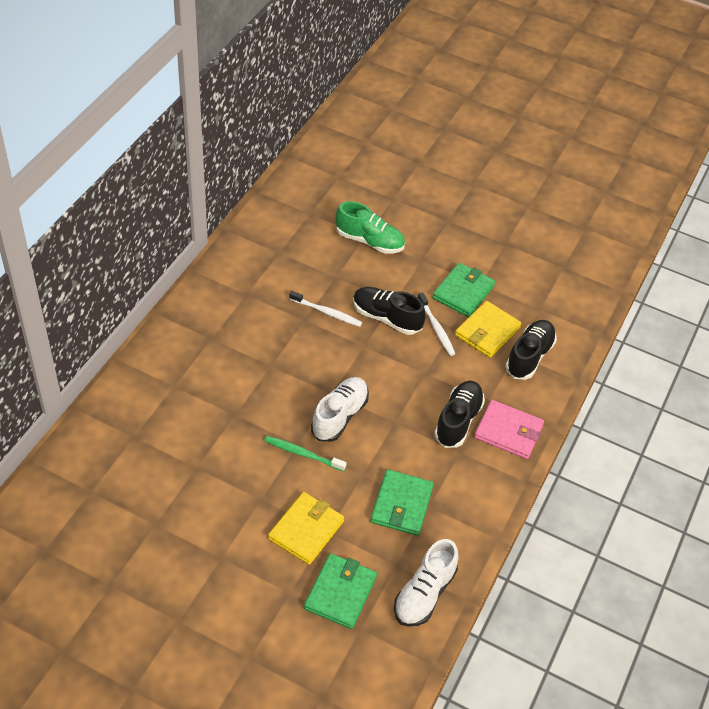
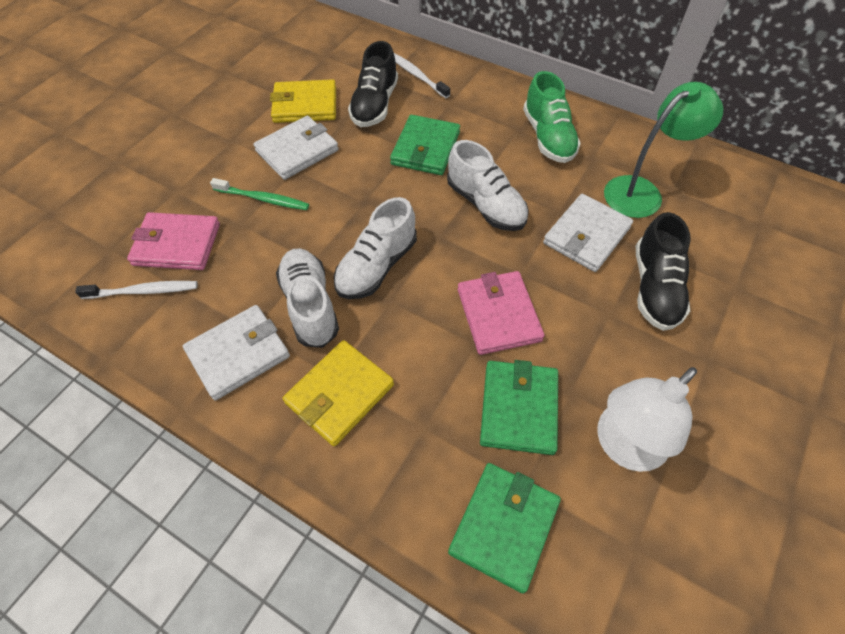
black shoe: [353,287,426,335] [434,381,485,448] [505,320,557,380] = 3 -> [348,41,398,127] [636,212,691,331] = 2
green lamp: none = 0 -> [604,82,724,218] = 1
pink wallet: [474,400,544,459] = 1 -> [127,212,220,270] [458,271,545,355] = 2
white lamp: none = 0 -> [597,367,697,472] = 1
white shoe: [311,377,369,442] [394,539,458,627] = 2 -> [276,248,339,348] [334,197,417,299] [447,140,529,231] = 3
white wallet: none = 0 -> [183,305,290,400] [254,115,339,180] [543,194,633,272] = 3

